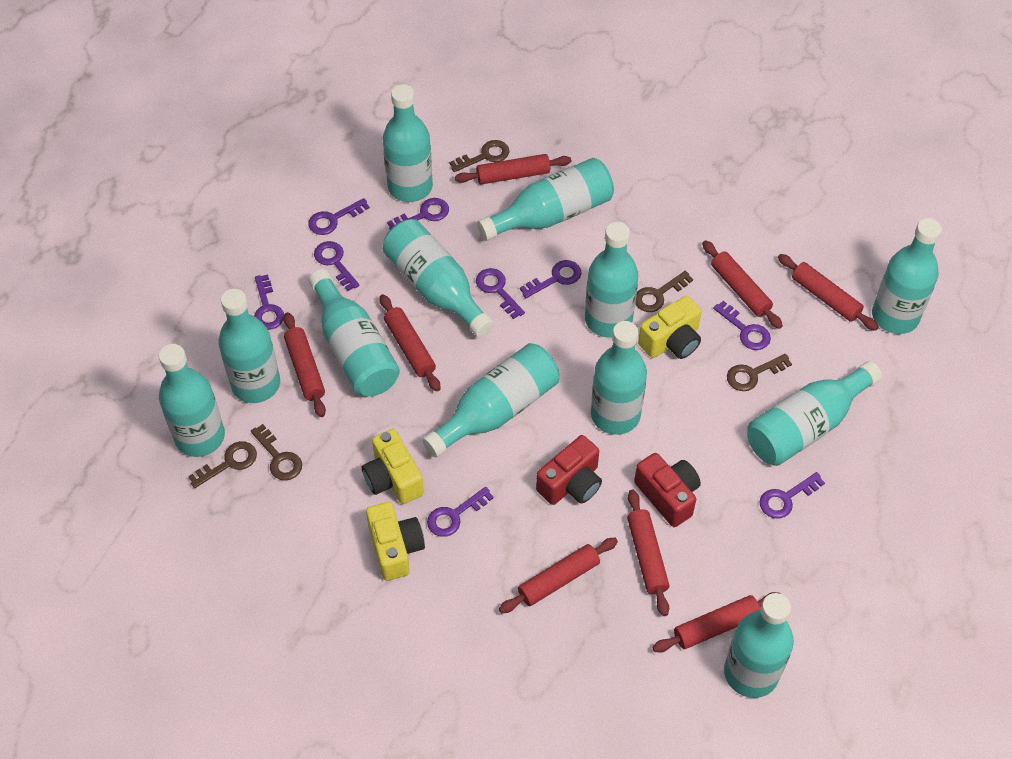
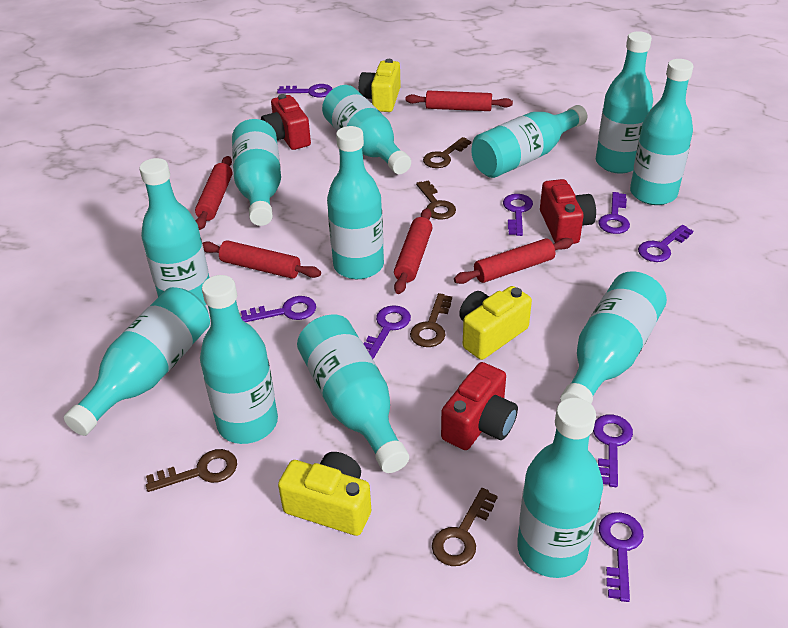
purple key: [254,274,284,330] [308,198,370,235] [314,241,360,291] [387,198,449,229] [427,487,494,537] [476,268,525,319] [520,260,582,298] [713,301,771,350] [759,472,825,519] = 9 -> [241,296,316,322] [277,84,333,98] [364,305,411,359] [503,194,533,236] [593,414,633,487] [598,192,630,234] [599,512,644,602] [638,225,693,262] = 8
red camera: [536,435,602,505] [634,453,701,527] = 2 -> [261,94,311,150] [441,362,518,450] [540,179,596,244] = 3
red rolling pin: [284,312,326,417] [380,294,440,391] [455,154,571,185] [499,538,618,613] [627,490,669,616] [652,592,780,653] [702,240,783,329] [778,254,879,331] = 8 -> [195,156,232,230] [202,240,321,279] [394,208,433,294] [405,91,513,111] [454,238,573,284] = 5

